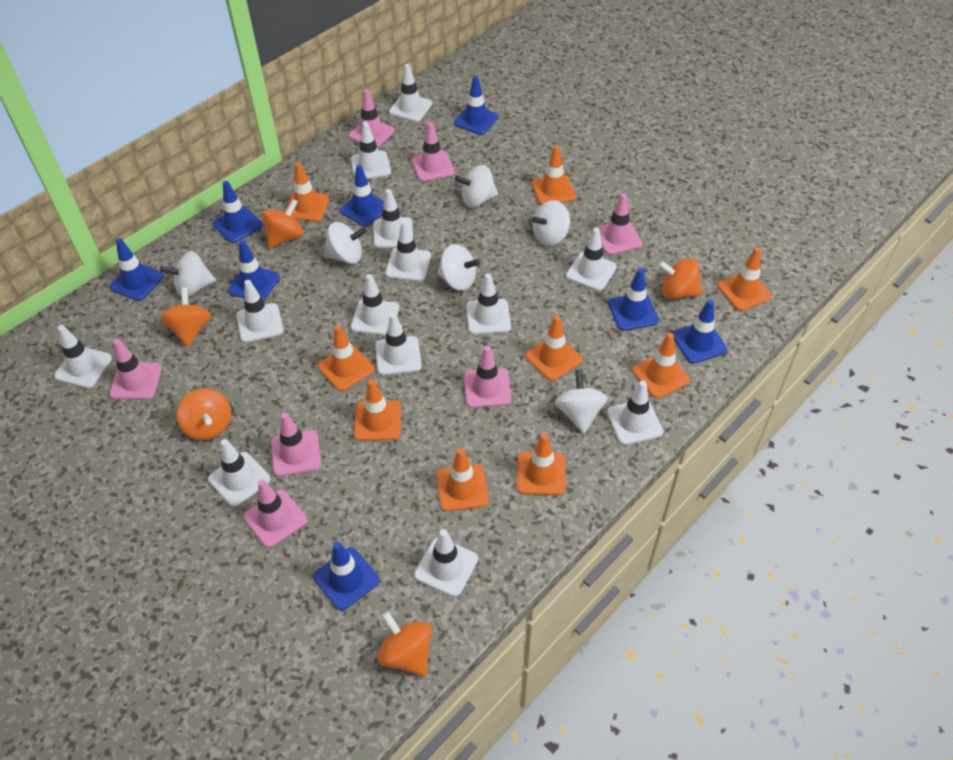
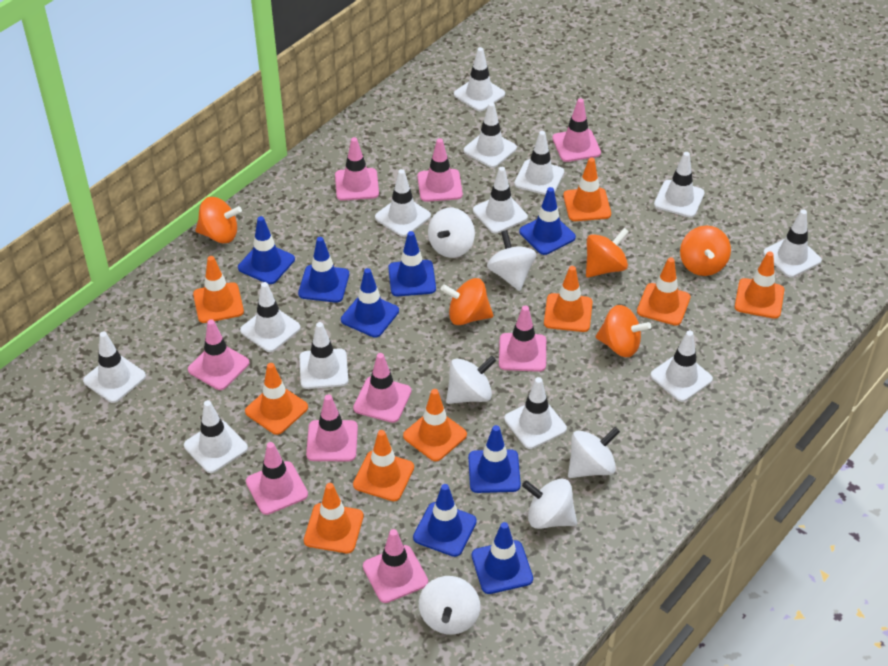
pink traffic cone: [109,339,162,399] [243,480,307,548] [271,413,321,477] [348,89,395,148] [412,122,455,182] [464,346,511,408] [595,193,642,255] = 7 -> [188,319,249,390] [246,442,308,515] [306,395,358,461] [335,137,379,201] [353,353,411,423] [363,529,428,603] [417,138,463,202] [499,306,546,372] [552,98,601,162] = 9

